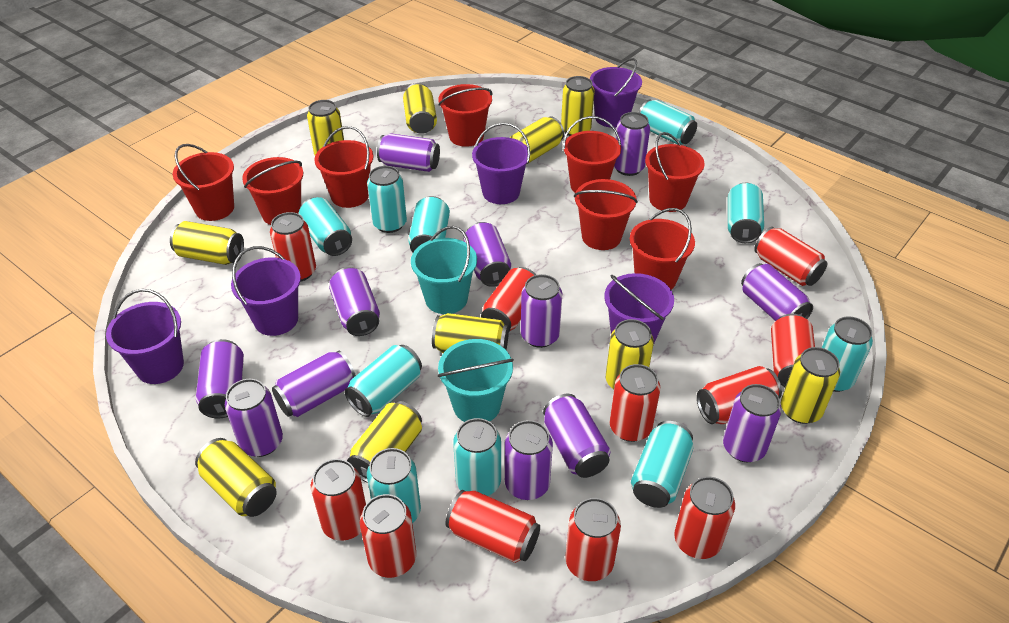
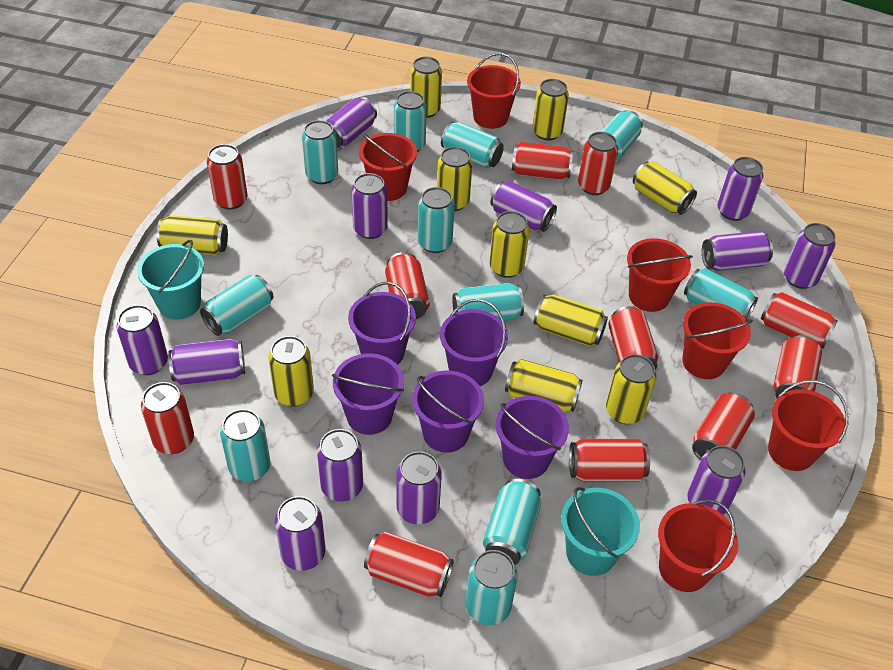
red bucket: [172,144,234,221] [242,157,303,225] [314,126,374,208] [438,84,493,147] [563,116,621,193] [574,179,638,250] [630,208,695,290] [645,132,705,212] = 8 -> [359,133,417,201] [467,53,521,129] [627,238,693,312] [658,500,738,592] [682,302,753,379] [768,380,849,471] = 6
turquoise can: [298,197,352,256] [345,345,422,417] [367,166,407,233] [367,448,421,523] [408,196,450,253] [453,418,501,496] [631,421,694,508] [638,99,697,145] [728,183,764,243] [822,316,873,392] = 10 -> [200,275,273,336] [220,409,270,482] [302,120,338,184] [394,91,427,152] [418,187,455,253] [441,122,504,168] [452,283,524,321] [466,550,518,625] [483,479,541,565] [601,110,643,161] [684,268,758,319] = 11

